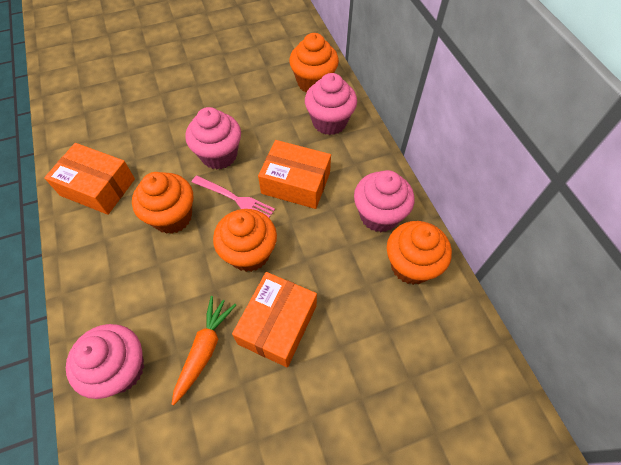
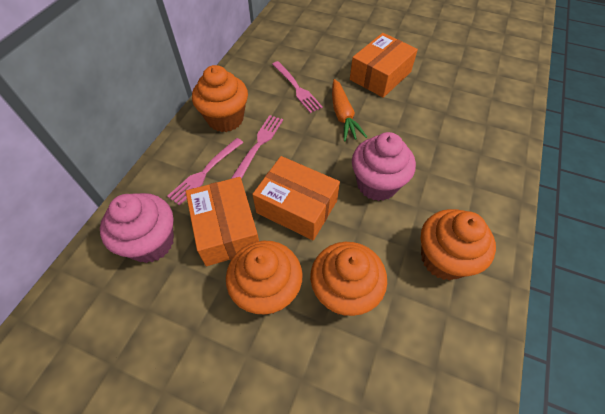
pink cupcake: [66,324,144,399] [185,107,241,169] [305,73,357,135] [354,170,415,232] = 4 -> [100,193,174,263] [352,132,416,201] = 2
pink fork: [192,175,275,218] = 1 -> [167,138,244,206] [231,115,283,179] [272,61,323,113] = 3

